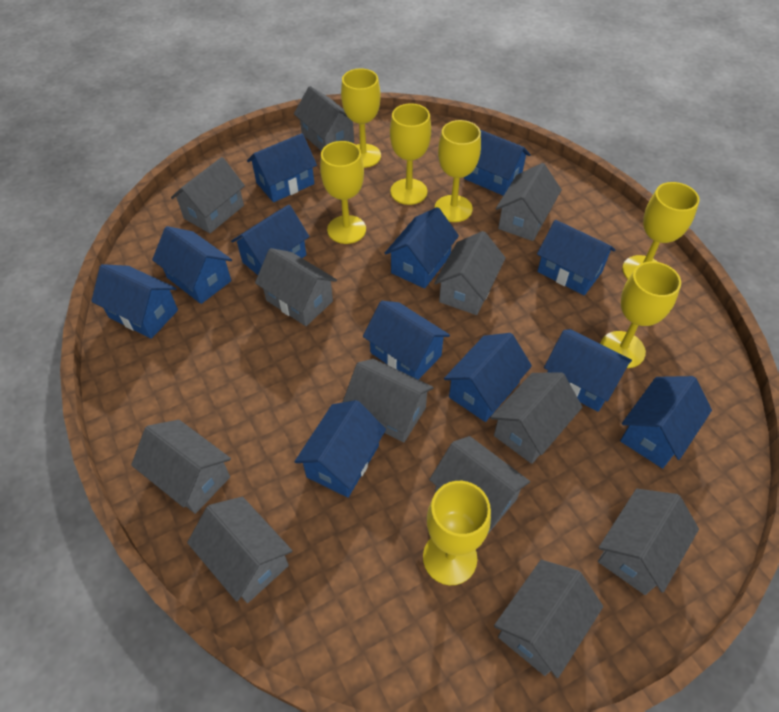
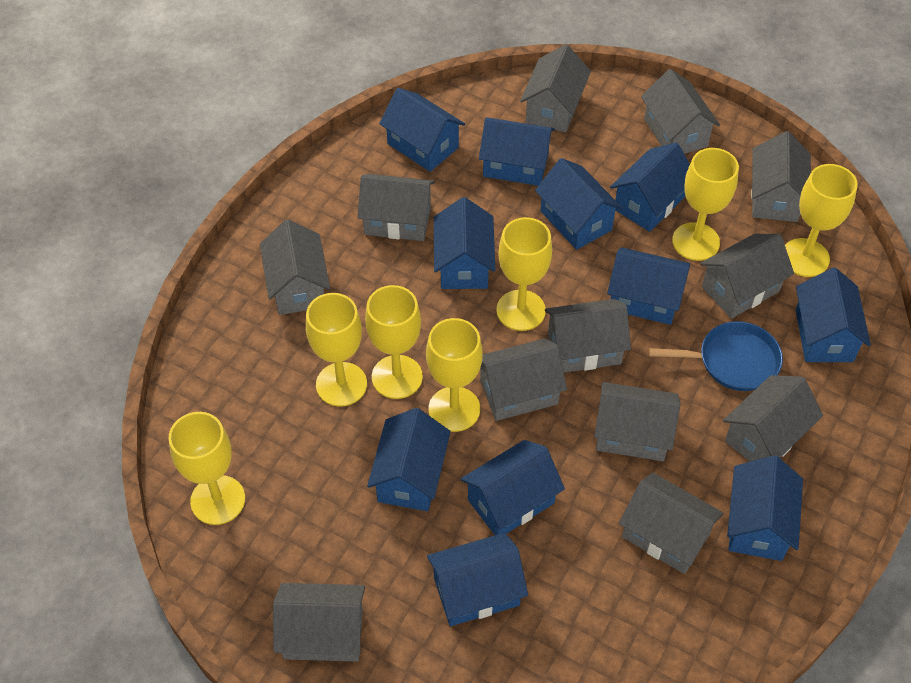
blue house: [91,264,178,339] [152,226,232,304] [231,205,310,275] [247,133,317,202] [294,400,386,498] [363,301,450,380] [385,207,459,289] [444,333,532,422] [464,130,531,196] [537,220,615,295] [544,329,632,412] [620,376,712,468] = 12 -> [367,408,451,511] [379,88,465,172] [427,533,528,626] [434,197,495,289] [461,440,565,535] [479,117,555,186] [535,158,623,250] [607,247,690,325] [610,143,690,232] [727,455,803,561] [796,268,871,362] = 11
blue pan: none = 0 -> [649,321,783,391] = 1

